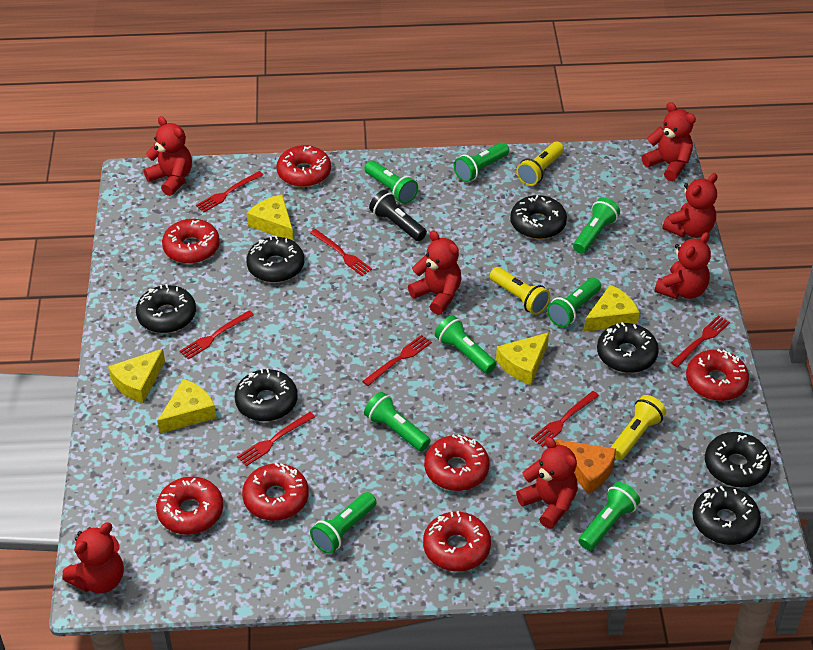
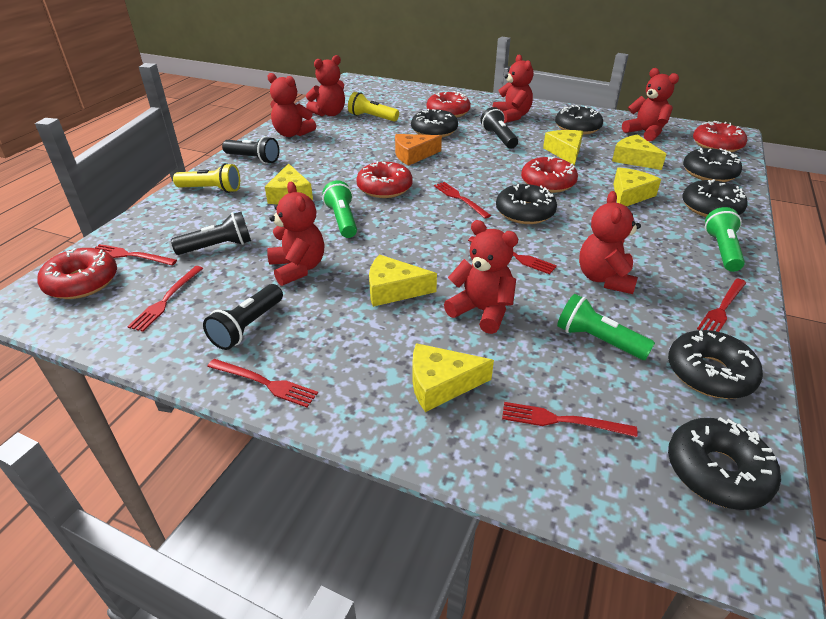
black flashlight: [369,190,427,241] = 1 -> [171,212,251,255] [203,284,283,350] [222,136,279,164] [481,107,518,149] = 4
green flashlight: [310,492,377,554] [364,392,431,452] [365,160,418,204] [435,315,497,374] [454,142,509,182] [547,278,601,327] [573,197,620,254] [579,482,640,551] = 8 -> [323,180,357,238] [557,294,655,360] [705,207,745,272] = 3
red donut: [156,476,223,535] [162,219,220,264] [242,463,309,521] [276,145,331,187] [423,511,491,571] [424,435,490,491] [686,349,749,401] = 7 -> [37,248,117,299] [356,161,413,198] [427,91,471,118] [521,157,578,193] [693,121,747,152] = 5
yellow cheese: [108,349,165,403] [157,379,216,433] [247,195,293,241] [496,332,549,385] [584,285,640,332] = 5 -> [265,163,313,205] [369,254,437,307] [413,343,494,412] [543,130,583,166] [612,135,666,170] [613,167,661,206] = 6
yellow flashlight: [490,267,551,315] [516,142,564,186] [610,395,666,460] = 3 -> [173,163,240,193] [348,92,399,122] = 2

